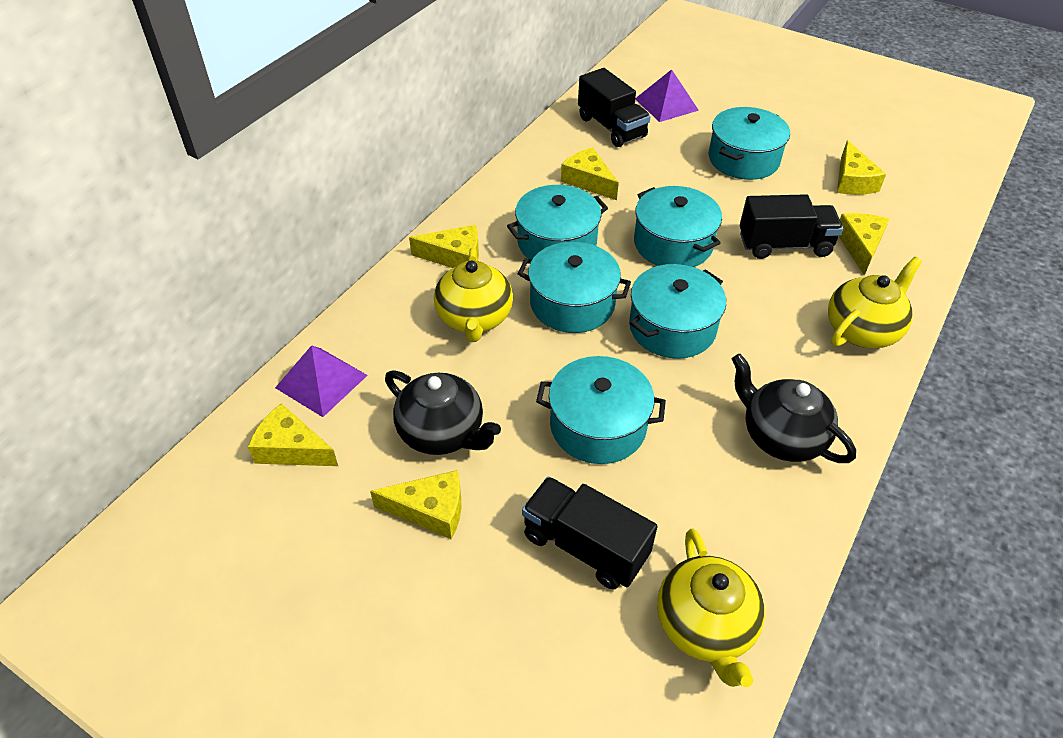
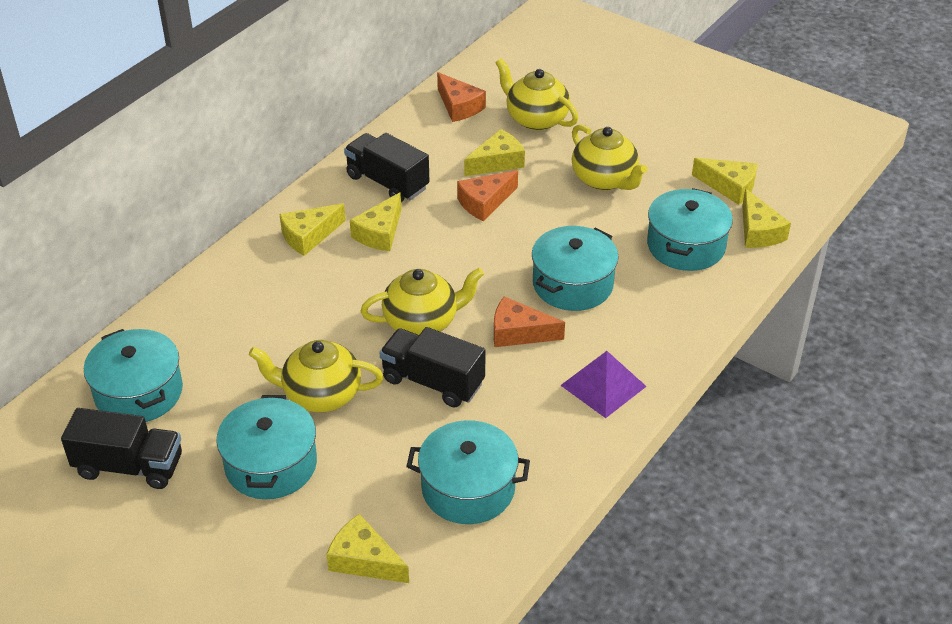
black teapot: [385,370,501,455] [732,354,856,463] = 2 -> none = 0
orange cheese: none = 0 -> [437,72,486,122] [457,170,518,221] [494,296,565,347] = 3
purple pyramid: [275,345,368,417] [635,69,699,122] = 2 -> [560,351,647,418] = 1
turquoise pot: [507,185,608,260] [518,242,631,333] [536,356,666,464] [629,264,726,359] [634,186,722,267] [709,107,790,180] = 6 -> [84,329,183,422] [216,395,317,499] [406,420,530,524] [532,226,619,311] [647,188,733,271] = 5
yellow teapot: [434,248,513,342] [657,528,765,687] [828,257,922,348] = 3 -> [249,340,384,412] [361,268,484,335] [495,58,578,131] [572,124,647,190] = 4

